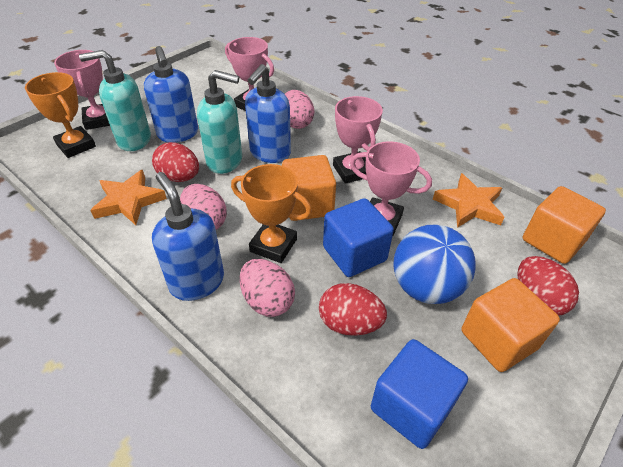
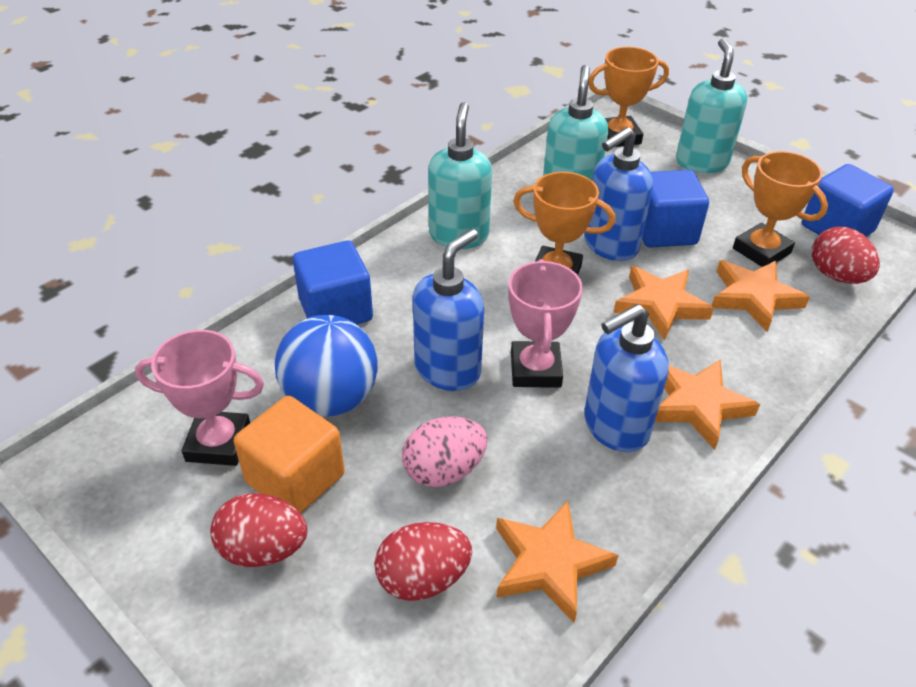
blue cube: [323,198,394,277] [371,339,468,449] = 2 -> [293,241,373,324] [642,170,709,248] [802,164,894,237] = 3
orange cube: [282,155,336,221] [461,278,560,372] [523,186,606,264] = 3 -> [234,396,345,513] = 1
orange star: [90,170,167,225] [433,173,504,228] = 2 -> [496,501,618,623] [613,266,714,341] [655,359,760,450] [712,260,810,332] = 4
orange trophy: [25,72,96,158] [231,164,312,263] = 2 -> [513,172,615,275] [589,47,669,147] [733,151,828,267] = 3
pink egg: [180,184,227,230] [240,259,295,317] [285,90,314,129] = 3 -> [402,416,487,487] = 1
pink trophy: [54,50,110,130] [225,37,274,111] [333,96,383,184] [350,141,432,236] = 4 -> [135,330,264,466] [508,259,583,388] = 2
turquoise soap dispenser: [79,50,151,151] [197,70,242,174] = 2 -> [428,102,492,249] [543,65,608,180] [676,38,747,173] = 3

